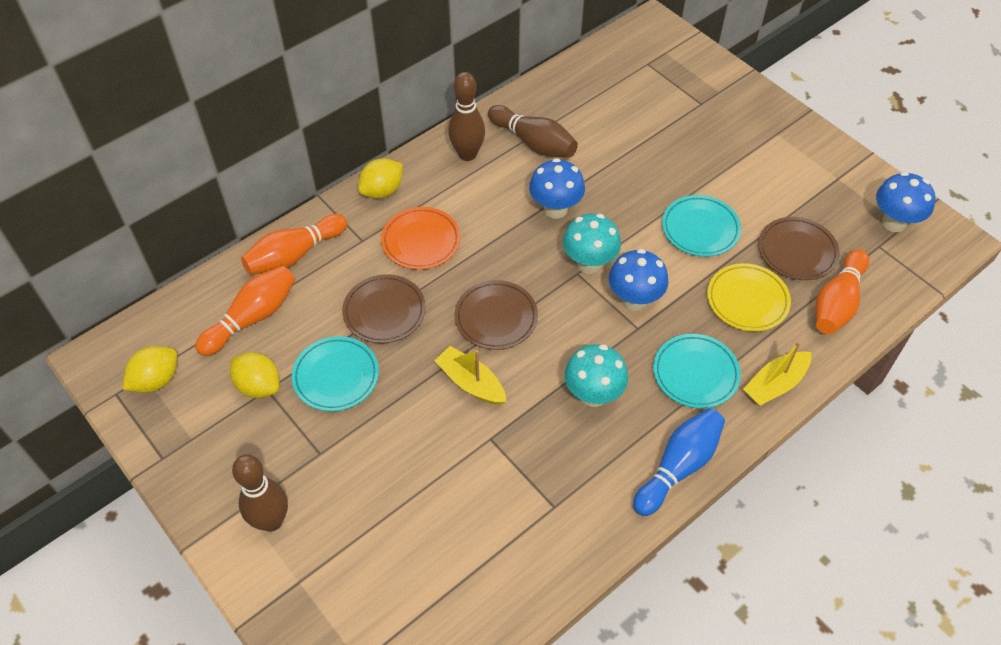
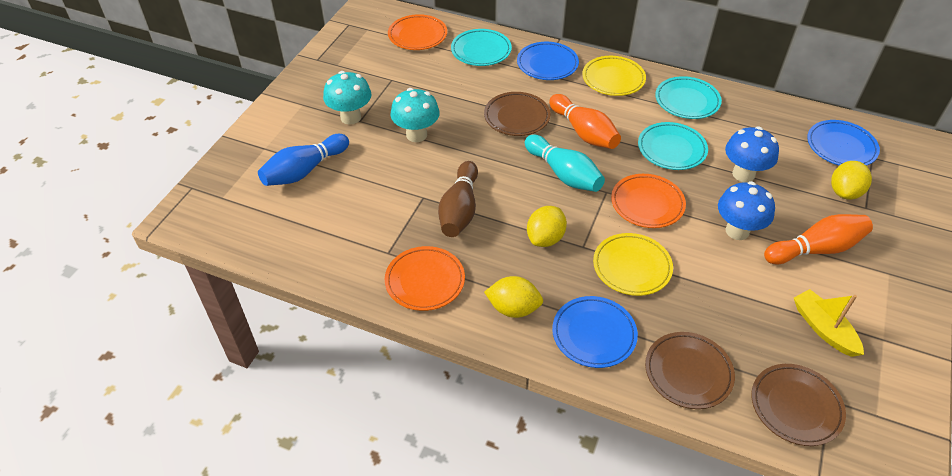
blue mushroom: [529,158,585,219] [609,249,668,311] [876,172,935,232] = 3 -> [718,181,775,240] [725,126,779,182] = 2
blue plate: none = 0 -> [517,42,579,80] [552,296,638,368] [807,120,880,166] = 3
brown bowling pin: [232,454,288,532] [448,72,485,161] [488,105,578,158] = 3 -> [438,161,478,237] = 1
orange bowling pin: [195,265,295,356] [241,214,347,275] [815,249,869,334] = 3 -> [549,94,621,149] [764,214,873,264] = 2
orange plate: [381,207,461,270] = 1 -> [385,246,465,311] [388,14,447,50] [611,174,686,228] = 3
turquoise bowling pin: none = 0 -> [525,135,605,192] = 1
yellow boat: [434,346,507,405] [743,341,812,406] = 2 -> [794,289,864,357] = 1
yellow plate: [707,263,791,331] = 1 -> [582,56,646,96] [593,233,673,296] = 2

